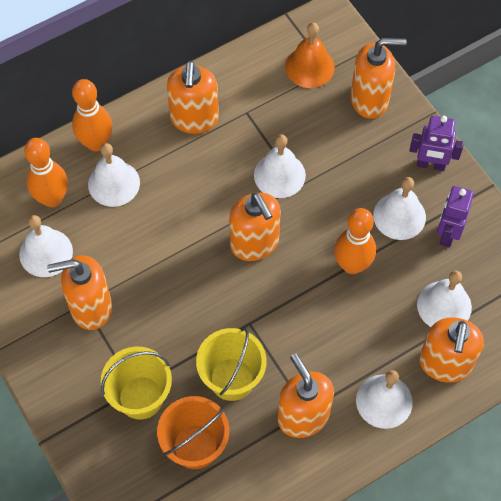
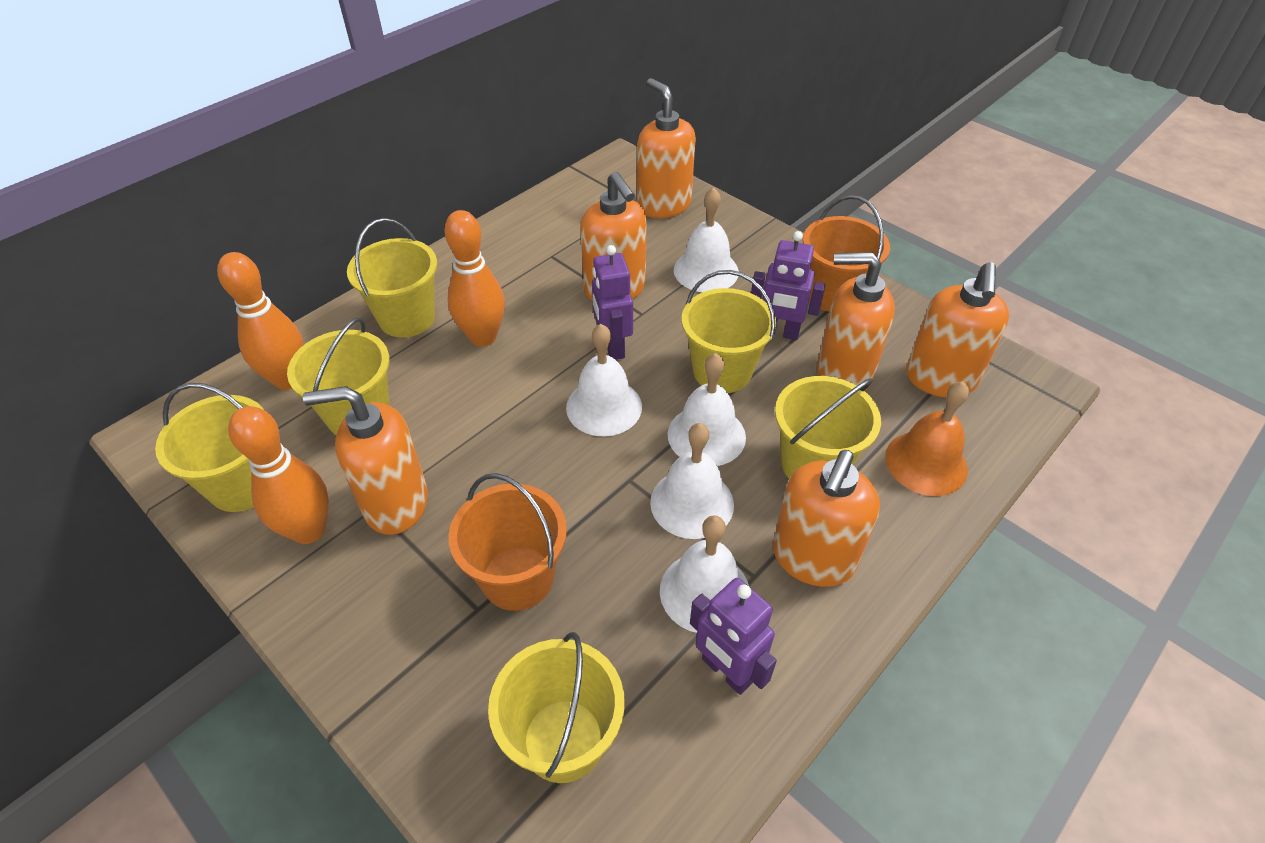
orange bucket: [157,396,229,469] = 1 -> [449,473,567,611] [803,195,890,312] = 2
purple robot: [409,116,464,171] [437,186,473,247] = 2 -> [592,245,633,360] [690,578,777,695] [751,231,825,340] = 3
white bell: [19,215,73,277] [88,143,140,207] [254,134,306,198] [356,370,413,429] [373,177,426,240] [417,271,472,327] = 6 -> [566,324,642,437] [650,423,734,539] [660,515,749,633] [668,353,746,466] [674,187,739,292] = 5
yellow bucket: [101,347,172,419] [196,327,267,401] = 2 -> [155,383,264,512] [287,317,390,435] [347,218,437,338] [488,632,625,783] [682,270,776,393] [775,376,881,479] = 6

